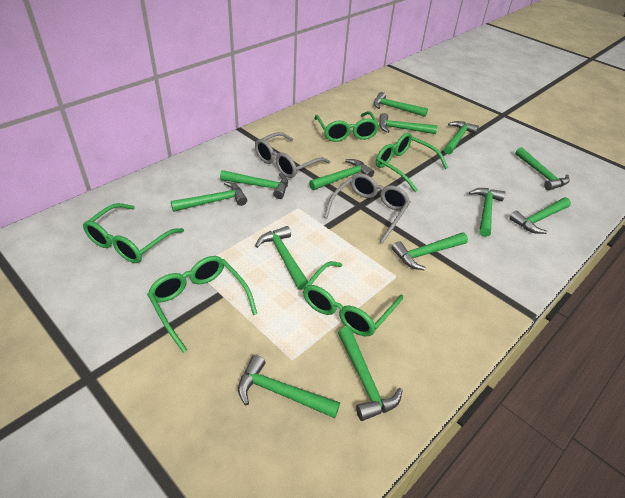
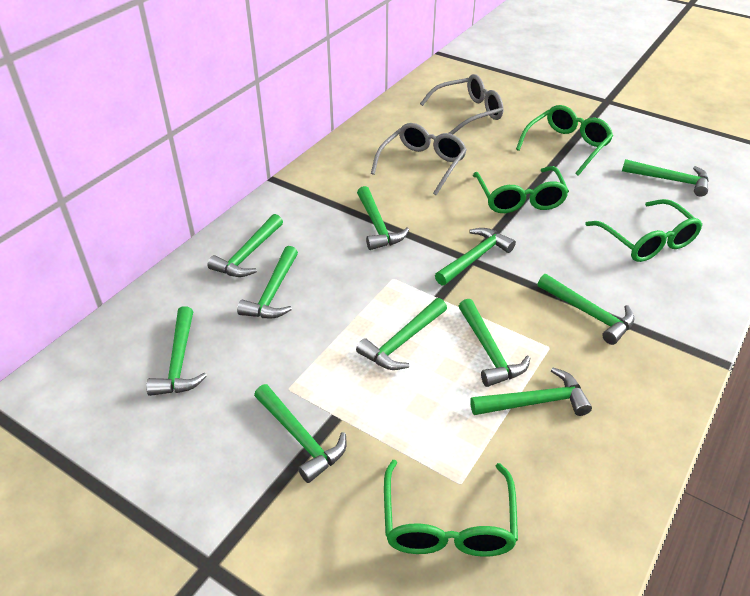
green glasses: [83,203,184,263] [147,256,257,353] [303,261,403,336] [314,111,379,142] [376,133,448,192] = 5 -> [384,460,518,557] [473,166,569,213] [516,105,613,176] [585,199,702,262] = 4
green hammer: [171,182,247,212] [220,170,288,199] [238,355,340,418] [255,226,308,290] [309,159,374,190] [338,326,403,421] [374,92,428,117] [379,113,437,134] [392,233,468,270] [444,121,479,154] [469,188,505,237] [509,198,571,234] [515,147,570,191] = 13 -> [146,306,207,396] [207,214,283,277] [237,246,298,318] [254,384,346,483] [356,298,447,370] [357,186,409,250] [435,228,516,285] [459,299,530,387] [470,368,592,416] [538,274,635,345] [622,159,709,196] = 11

